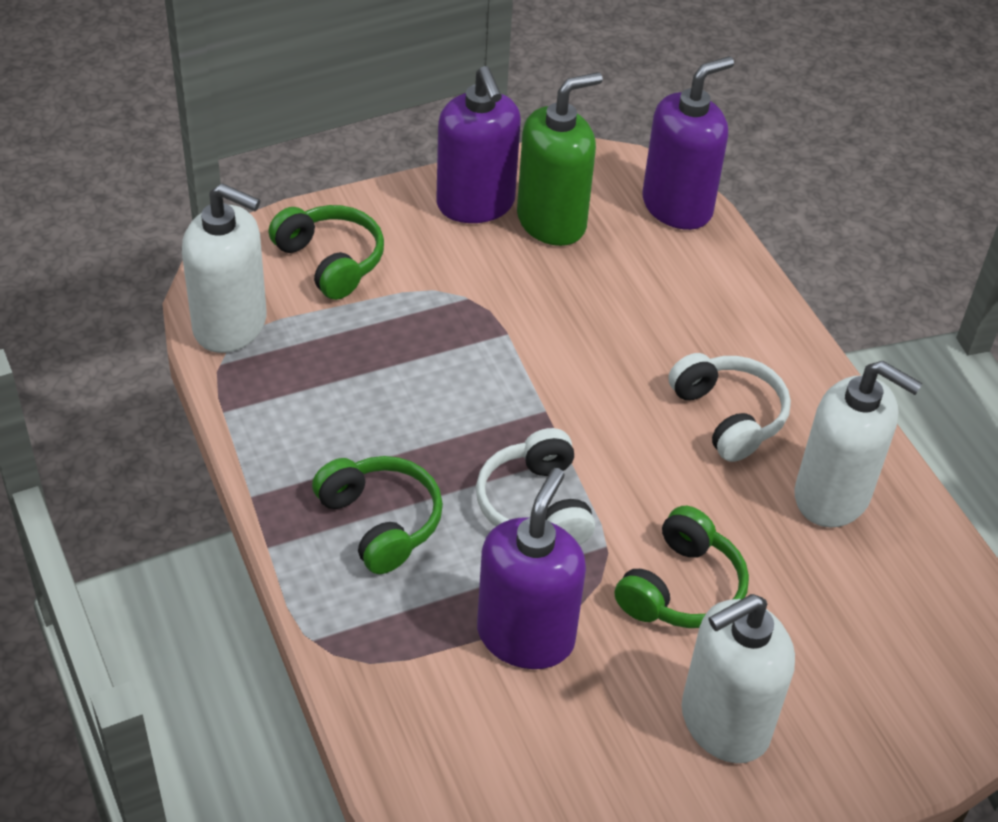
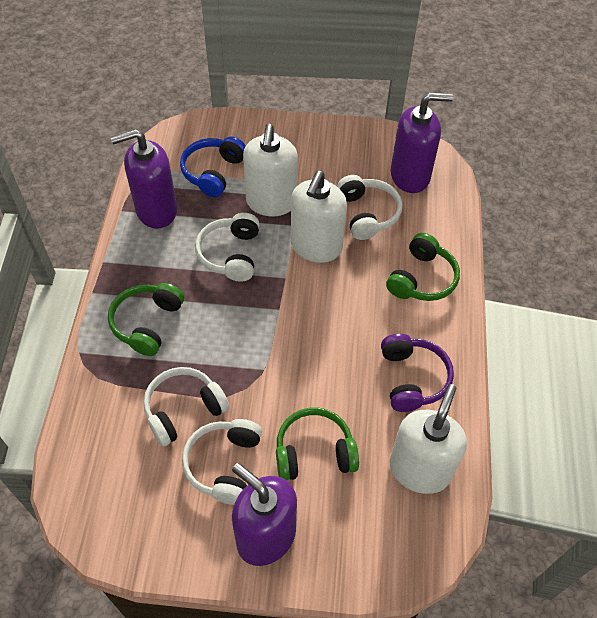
blue headphones: none = 0 -> [180,137,246,197] = 1
green soap dispenser: [517,72,603,246] = 1 -> none = 0
purple headphones: none = 0 -> [381,334,454,412] = 1
white headphones: [476,428,595,545] [668,353,791,462] = 2 -> [143,367,229,446] [182,419,262,505] [195,213,260,282] [337,175,402,240] = 4

